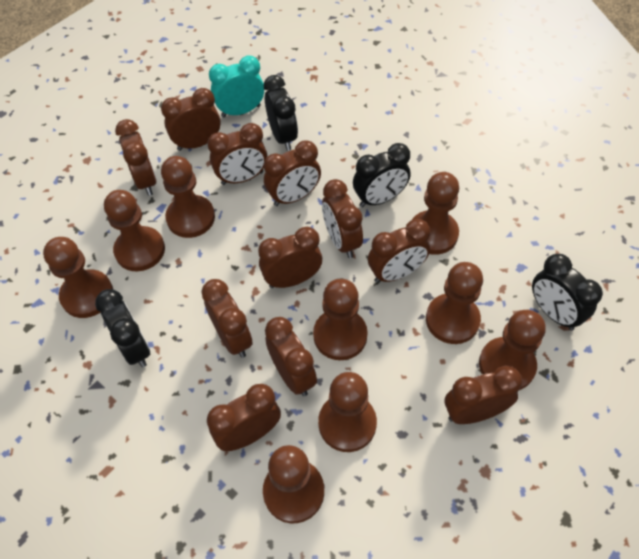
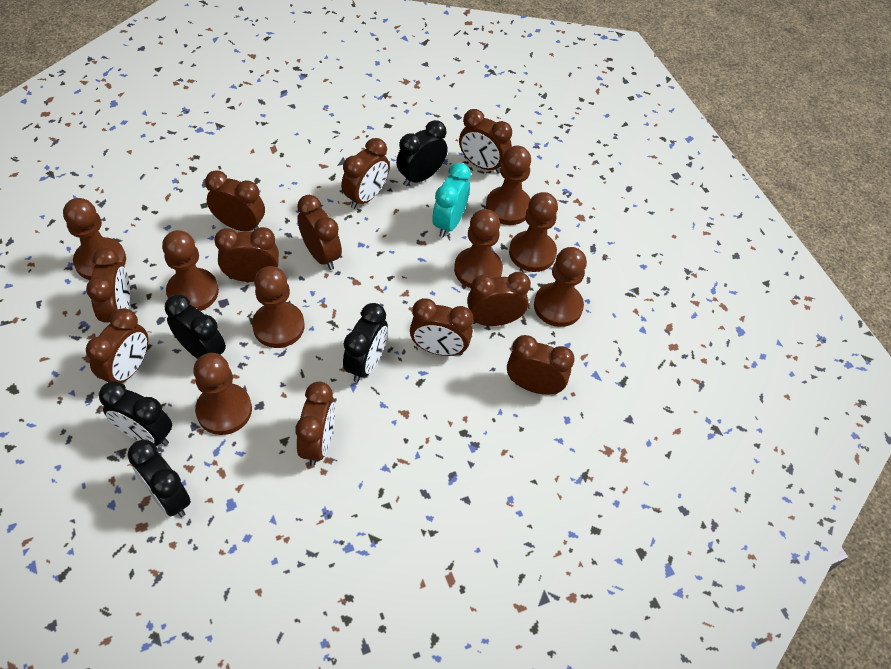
black clock: [95,289,150,367] [264,75,298,151] [353,143,411,207] [532,254,603,330] = 4 -> [99,381,172,446] [127,440,191,517] [165,294,226,359] [343,303,388,382] [396,120,448,186] = 5
brown pawn: [43,237,113,318] [104,190,165,271] [161,156,215,238] [263,445,324,523] [313,279,368,360] [318,372,377,452] [412,172,459,255] [426,262,483,344] [479,310,546,390] = 9 -> [63,198,126,280] [162,230,219,311] [193,353,252,435] [252,266,305,348] [454,209,503,288] [486,145,531,225] [509,192,558,272] [534,247,587,327] = 8

